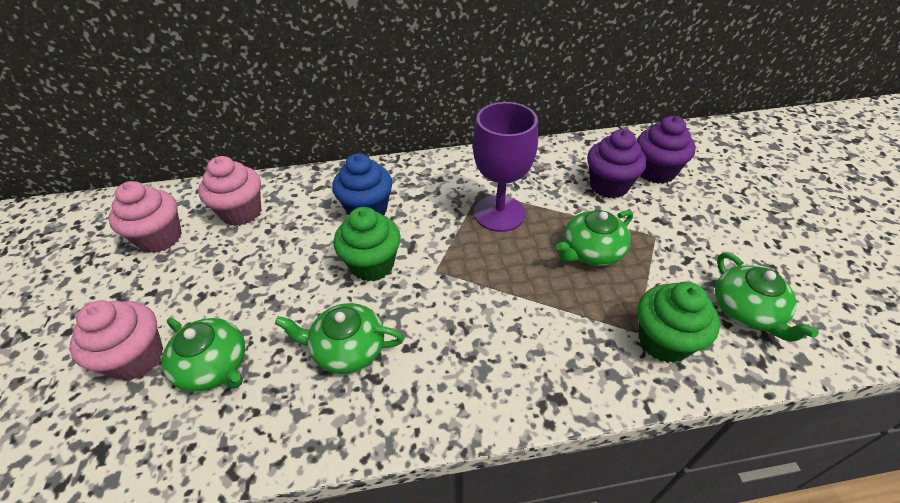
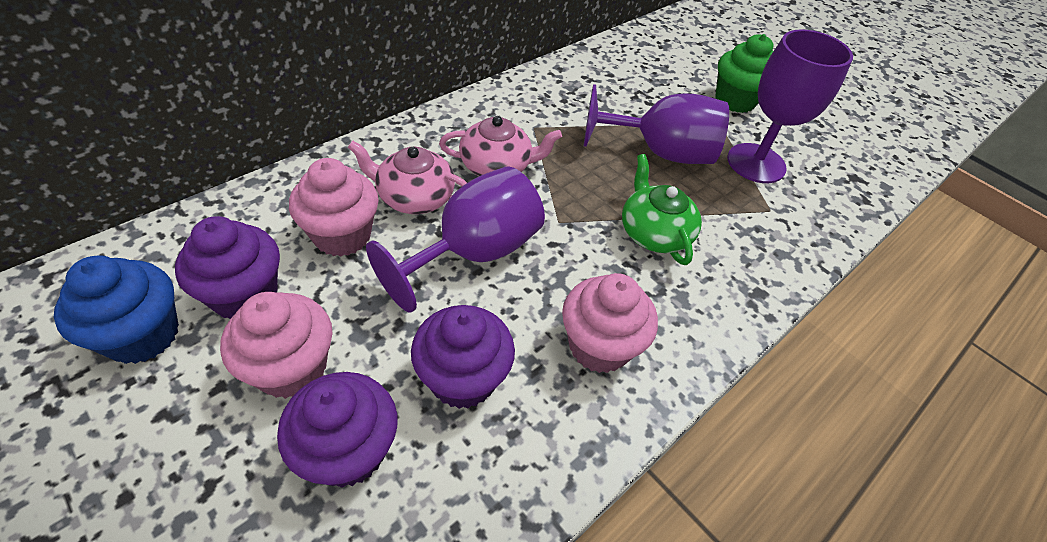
green cupcake: [333,207,401,281] [637,282,720,363] = 2 -> [715,34,774,113] = 1
green teapot: [162,318,245,392] [275,303,404,374] [556,210,633,266] [715,252,819,342] = 4 -> [622,154,702,265] = 1
pink teapot: none = 0 -> [348,141,467,214] [439,116,562,176] = 2
purple cupcake: [587,129,647,198] [637,116,696,184] = 2 -> [175,216,280,319] [277,372,397,488] [411,305,515,409] = 3
purple goblet: [473,102,538,232] = 1 -> [366,166,545,313] [584,84,729,164] [727,29,853,183] = 3

